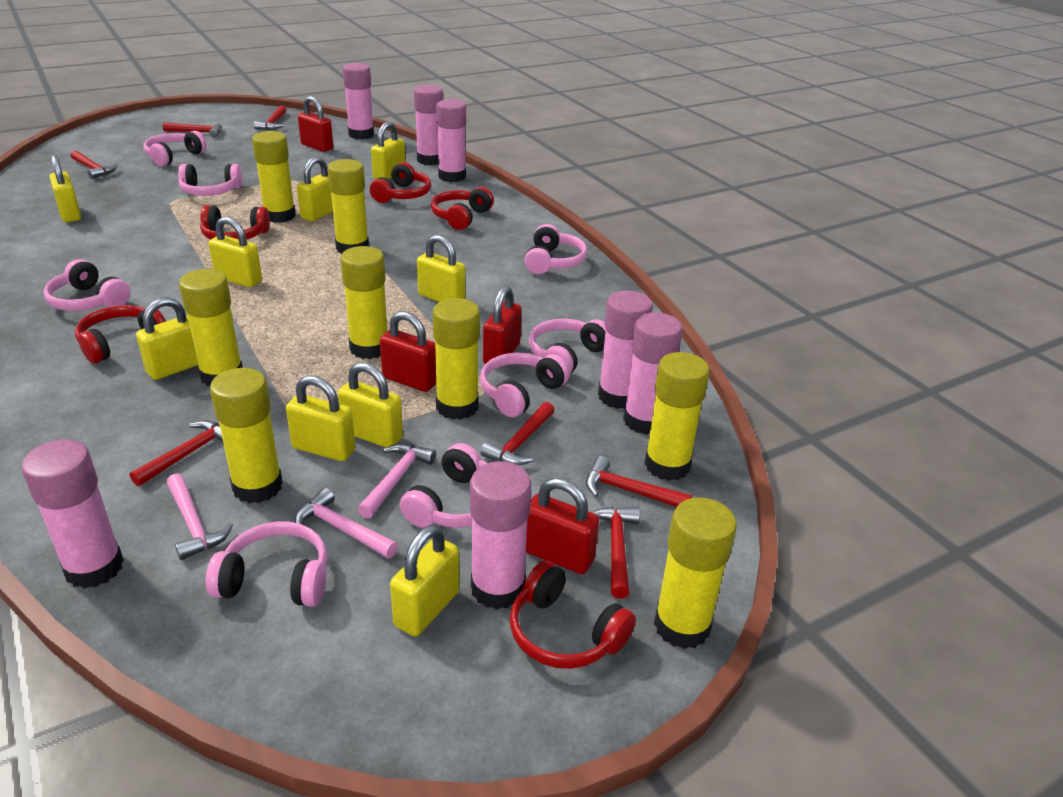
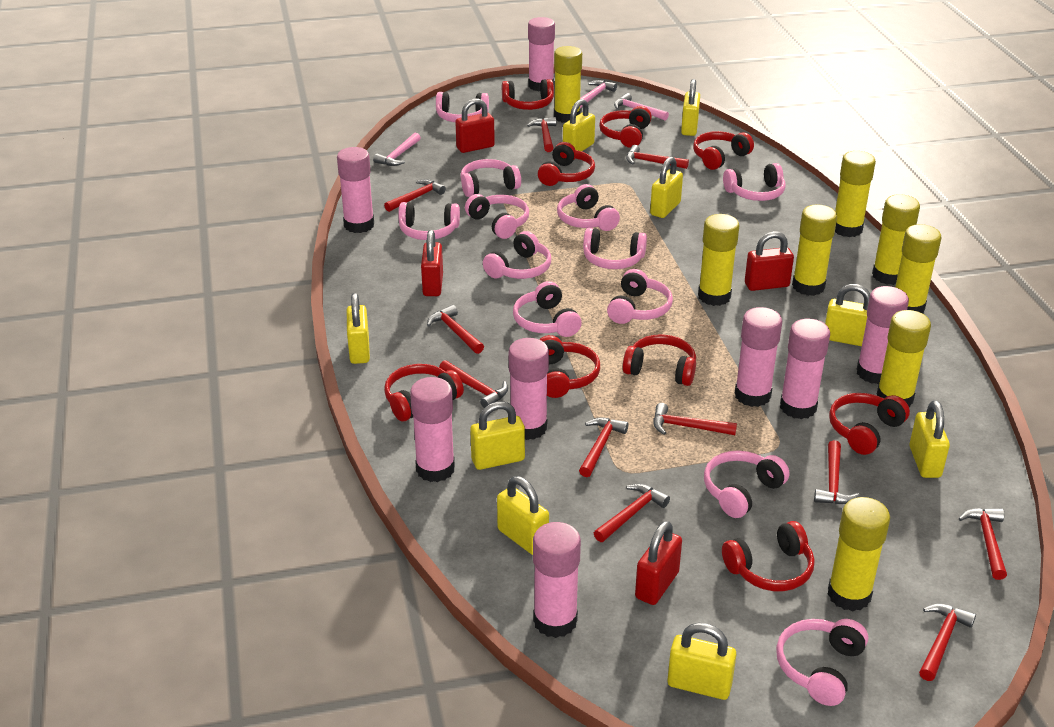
pink glue stick: [21,440,124,589] [343,63,374,140] [414,85,443,165] [436,99,466,182] [470,461,531,610] [598,291,653,409] [623,312,682,434] = 7 -> [337,147,374,233] [410,377,455,482] [509,338,549,440] [528,17,555,91] [533,522,581,638] [735,307,782,407] [780,318,830,419] [857,286,909,384] = 8
pink headphones: [44,259,130,311] [143,131,207,167] [178,164,242,196] [206,522,327,607] [400,443,487,528] [480,352,570,417] [524,224,587,274] [529,319,606,373] = 8 -> [398,202,460,240] [436,92,489,122] [460,159,521,197] [465,194,529,239] [483,231,551,279] [513,281,582,337] [557,184,620,231] [583,228,647,269] [607,269,673,324] [704,450,790,518] [723,163,785,201] [776,619,868,706] = 12
red hammer: [70,150,117,179] [130,420,223,486] [163,122,222,138] [254,106,286,130] [481,402,555,466] [586,456,693,507] [593,507,640,599] = 7 -> [384,179,446,212] [427,305,484,354] [439,360,508,408] [527,117,556,152] [579,417,628,477] [594,484,670,542] [626,145,689,169] [653,403,737,435] [814,440,860,504] [919,604,976,681] [959,508,1007,580] = 11
red headphones: [75,305,166,363] [200,205,270,240] [370,162,431,203] [431,187,494,230] [510,561,636,669] = 5 -> [384,364,464,421] [502,79,554,110] [538,142,595,186] [539,335,600,398] [599,106,652,148] [623,334,696,386] [693,131,754,170] [722,521,815,591] [829,393,910,455] = 9

